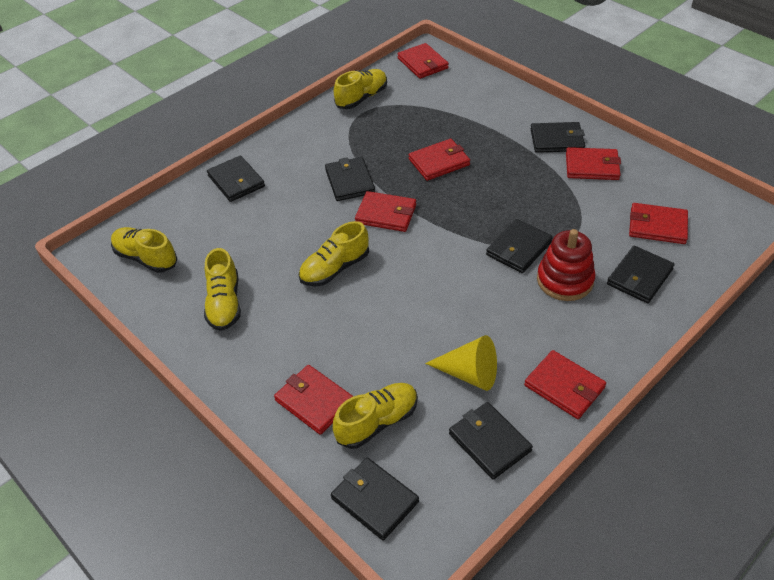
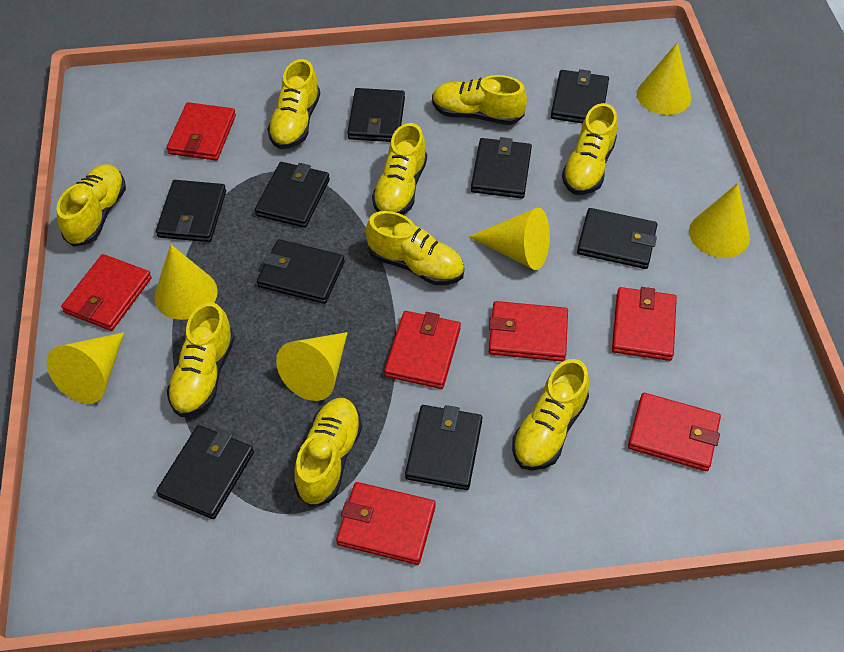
black wallet: [207,155,265,202] [325,157,375,201] [331,457,419,541] [449,402,533,480] [486,219,553,273] [531,122,585,153] [607,246,675,303] = 7 -> [156,180,226,242] [156,425,254,519] [255,162,330,228] [257,239,345,304] [347,88,405,142] [405,405,482,490] [471,137,532,199] [551,69,609,124] [577,208,657,269] = 9
red stacking toy: [537,229,595,301] = 1 -> none = 0
yellow cone: [425,335,497,391] = 1 -> [46,332,124,404] [154,244,218,320] [276,332,348,401] [468,208,550,270] [637,42,691,115] [689,183,750,258] = 6
yellow shoe: [111,227,177,273] [204,248,241,331] [299,221,369,286] [333,383,418,449] [334,69,387,109] = 5 -> [56,164,126,247] [167,302,235,417] [267,59,320,149] [294,398,362,507] [366,211,464,285] [372,123,427,215] [432,75,527,125] [512,359,589,470] [562,103,618,195] = 9

